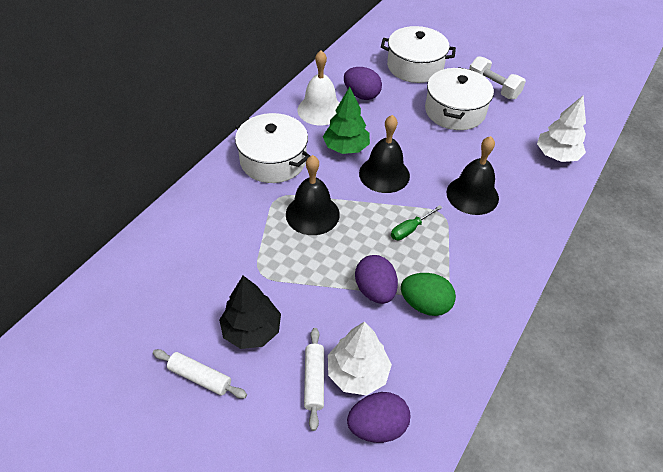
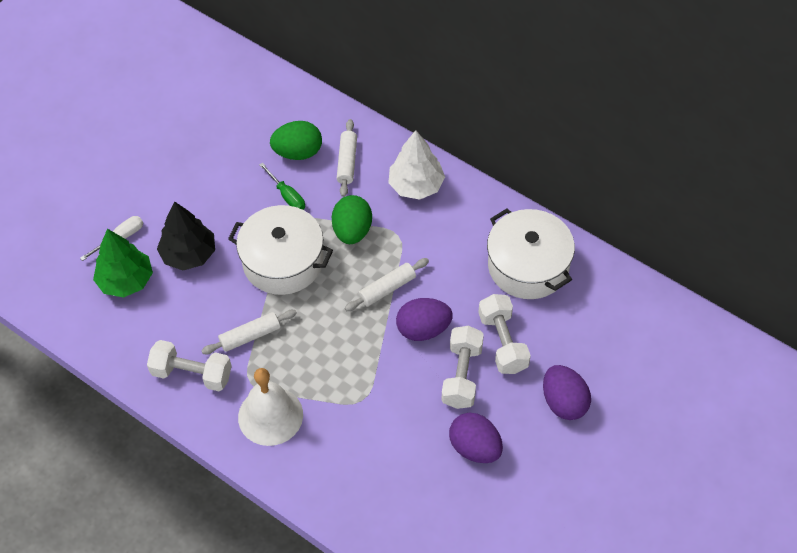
black bell: [286,155,340,235] [359,115,410,193] [447,136,499,215] = 3 -> none = 0
green egg: [401,273,456,316] = 1 -> [270,121,322,160] [332,195,372,244] = 2
white dumbbell: [469,56,526,99] = 1 -> [147,340,232,391] [442,326,484,409] [479,294,531,374] = 3
white pot: [235,113,310,183] [381,26,456,83] [425,67,494,130] = 3 -> [228,205,333,295] [487,209,575,299] = 2
white rolling pin: [153,349,247,398] [304,328,324,431] = 2 -> [201,310,297,354] [337,119,357,197] [345,258,429,311] = 3
white screwdriver: none = 0 -> [80,216,143,261] = 1
white tree: [328,321,392,395] [537,96,586,162] = 2 -> [388,130,445,200] = 1

